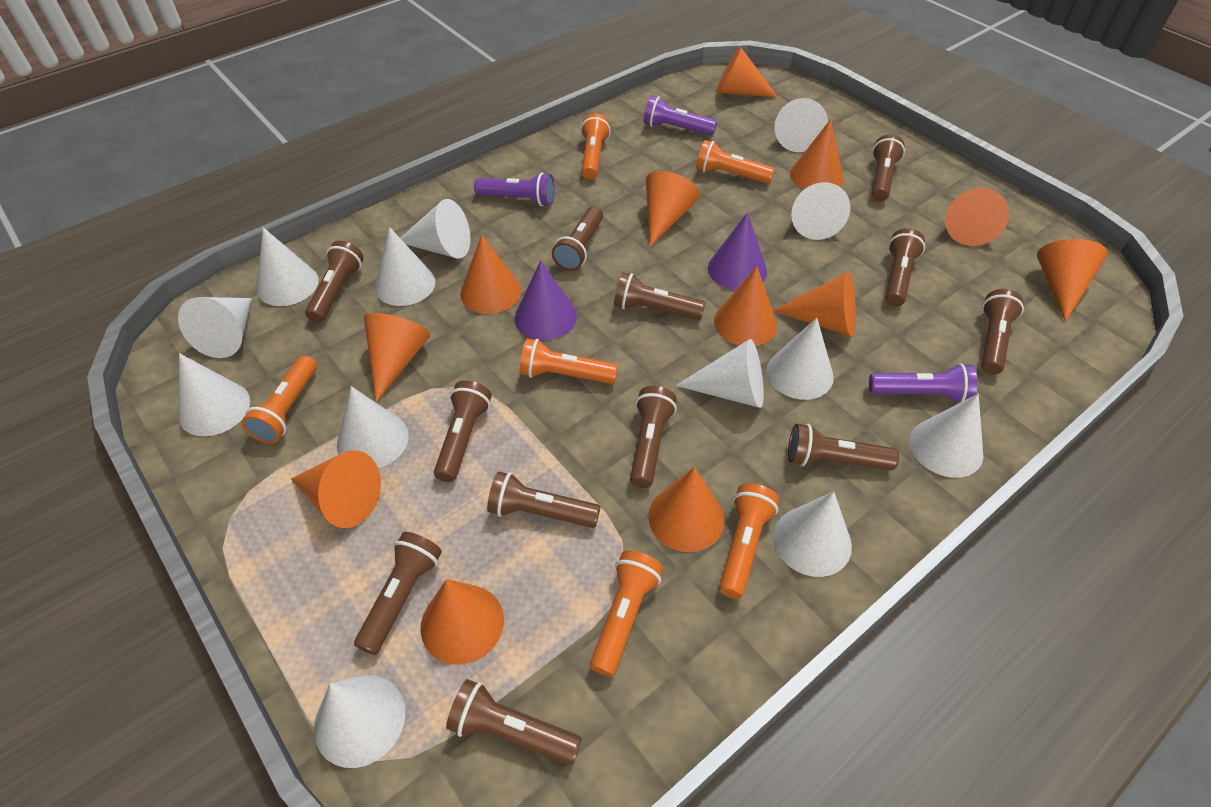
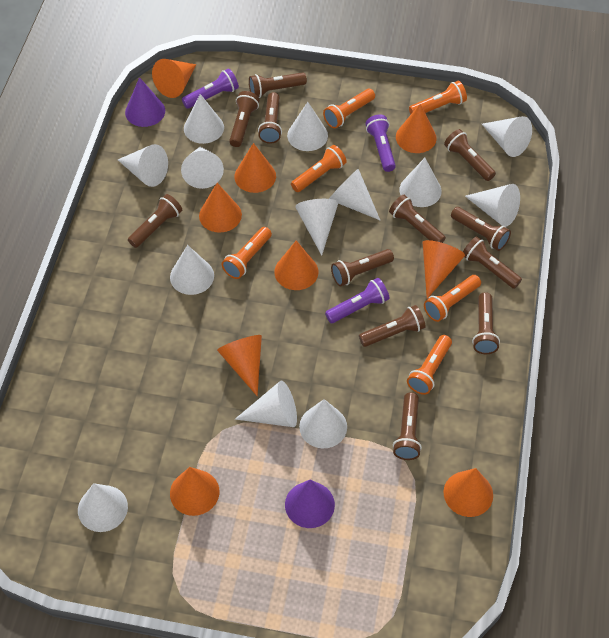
orange cone: [291,450,381,528] [364,313,430,402] [421,579,504,665] [460,235,521,314] [646,171,699,247] [648,467,724,552] [714,266,777,346] [716,46,778,97] [773,272,856,337] [790,119,843,189] [945,188,1009,246] [1037,239,1108,322] = 12 -> [152,59,196,98] [170,467,220,516] [199,183,242,233] [217,335,262,396] [234,143,276,193] [274,241,319,290] [396,104,437,153] [423,240,465,299] [444,468,493,517] = 9

